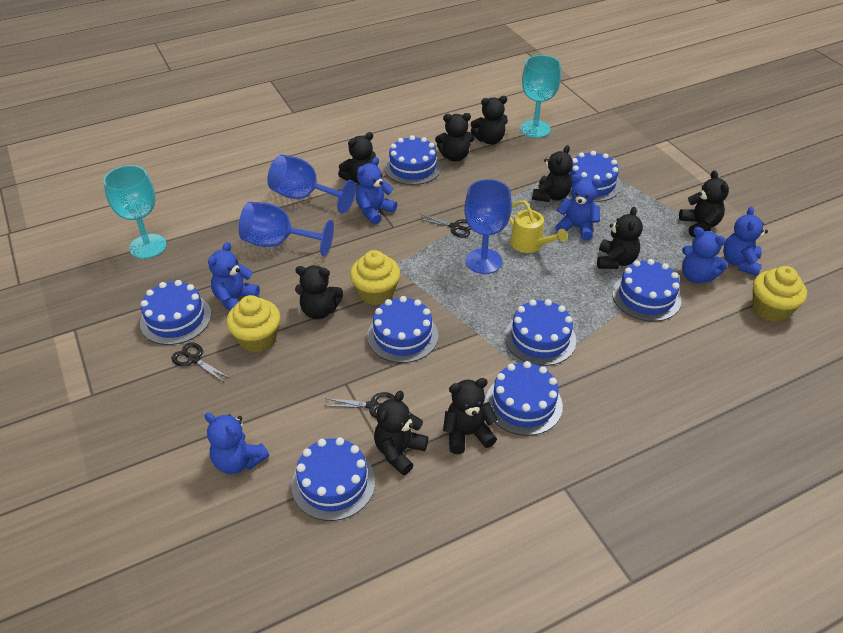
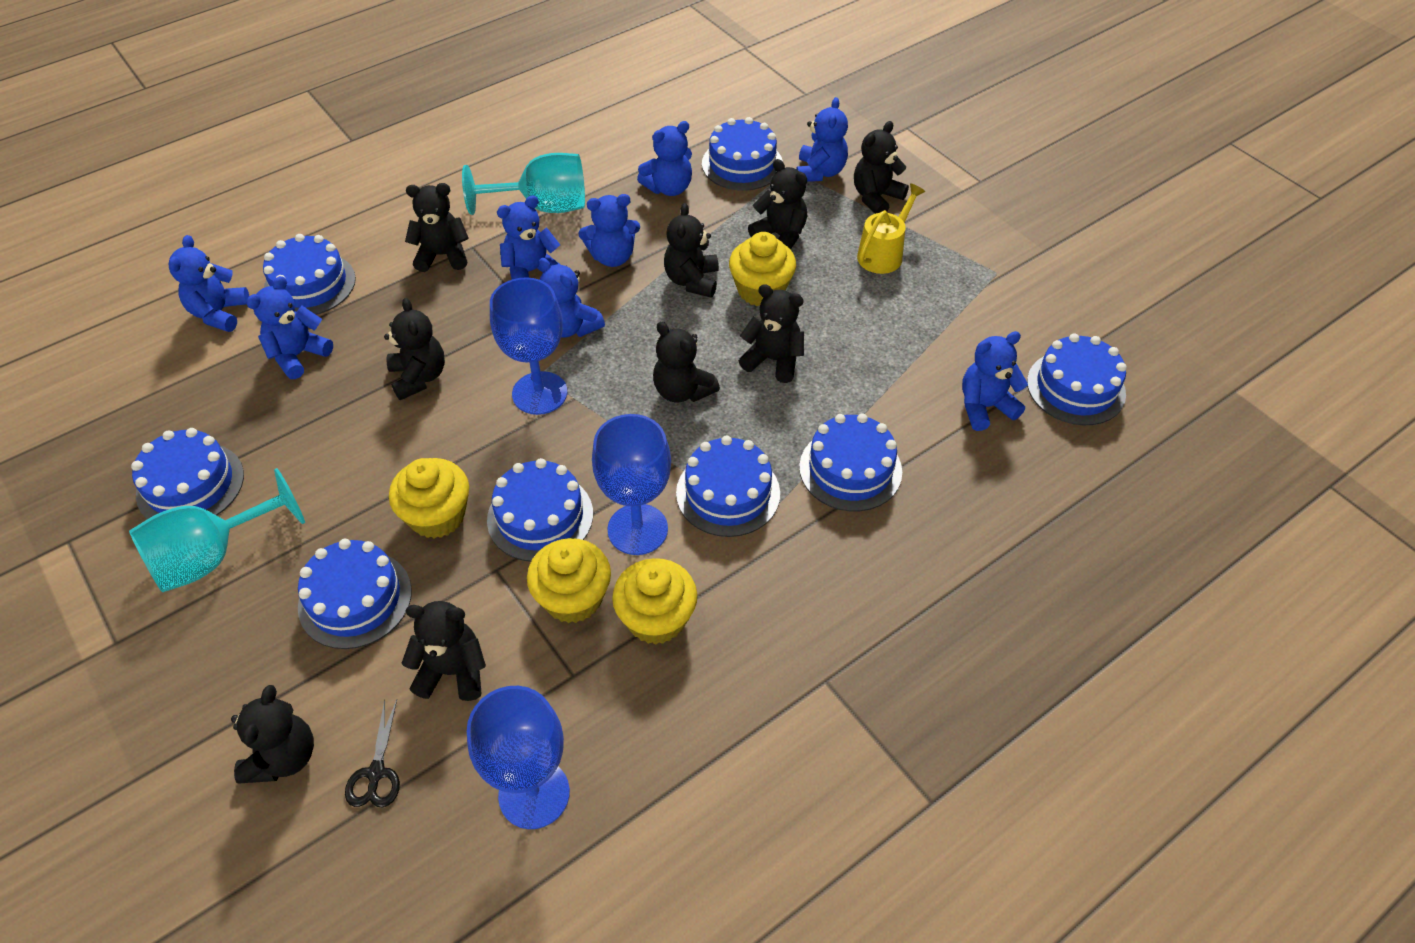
black scissors: [172,342,230,382] [324,392,394,418] [420,214,471,237] = 3 -> [345,700,400,807] = 1
blue teddy bear: [205,413,269,474] [208,242,260,311] [356,157,397,225] [555,174,602,241] [682,227,728,284] [723,207,768,276] = 6 -> [169,235,249,332] [246,276,333,379] [497,195,560,279] [539,258,605,338] [578,194,640,267] [637,121,692,196] [796,97,848,182] [962,331,1028,431] = 8
yellow cupcake: [226,295,280,352] [350,250,400,305] [753,266,807,322] = 3 -> [389,458,469,538] [527,538,611,623] [612,558,697,645] [729,232,796,306] = 4

